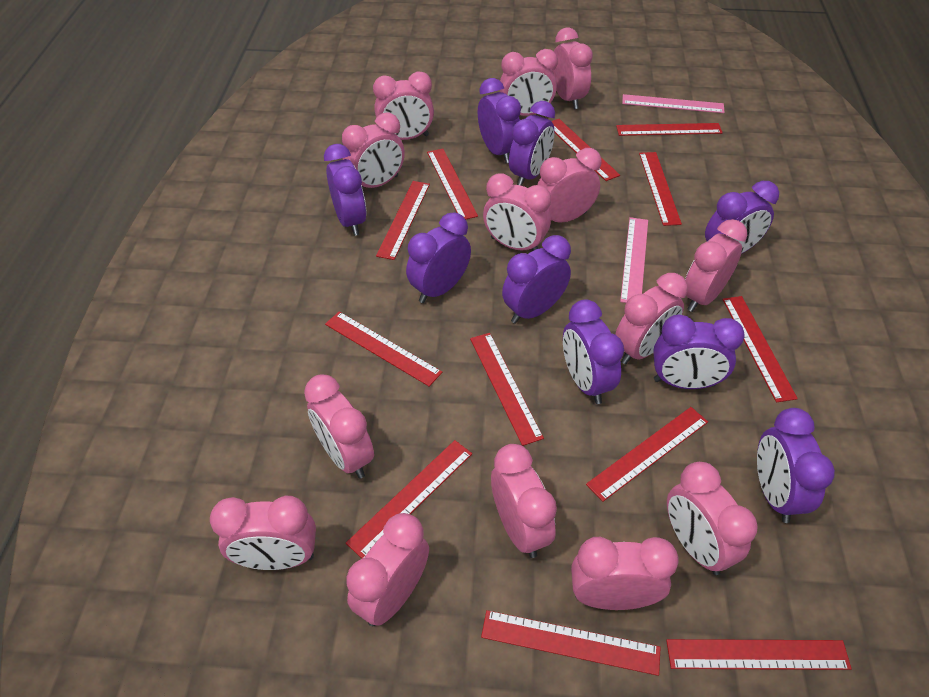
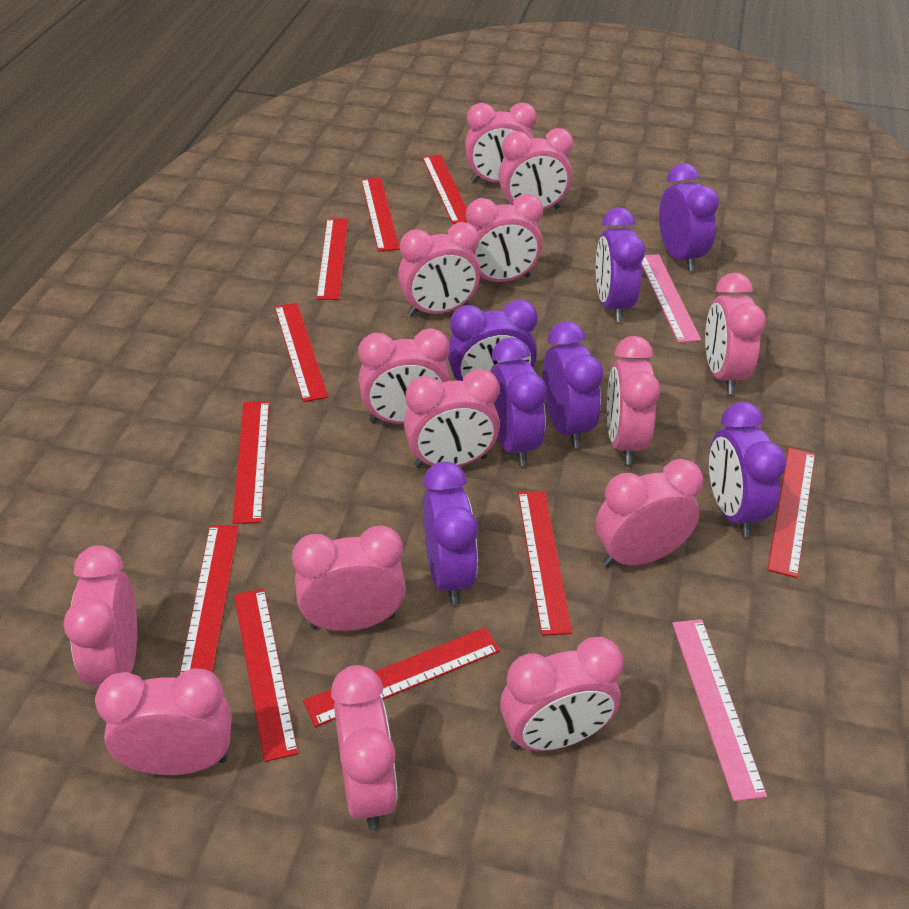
purple clock: [324,144,367,236] [406,212,471,303] [478,78,521,163] [502,235,571,324] [509,101,555,186] [563,299,624,404] [653,315,744,389] [705,181,779,254] [757,408,835,523] = 9 -> [423,462,478,605] [448,299,538,381] [490,338,547,466] [543,321,603,448] [596,207,645,322] [659,163,719,271] [709,402,786,537] = 7
red ruler: [325,312,442,387] [346,440,472,558] [376,181,430,260] [427,149,478,220] [470,333,544,446] [481,610,661,676] [551,119,620,181] [586,407,708,502] [616,123,723,136] [639,152,682,226] [666,639,852,670] [722,296,798,402] = 12 -> [179,525,239,675] [232,401,269,524] [234,588,298,762] [275,303,328,402] [303,627,500,727] [316,218,348,300] [361,177,400,252] [422,155,467,224] [518,491,572,636] [768,448,815,578] = 10

